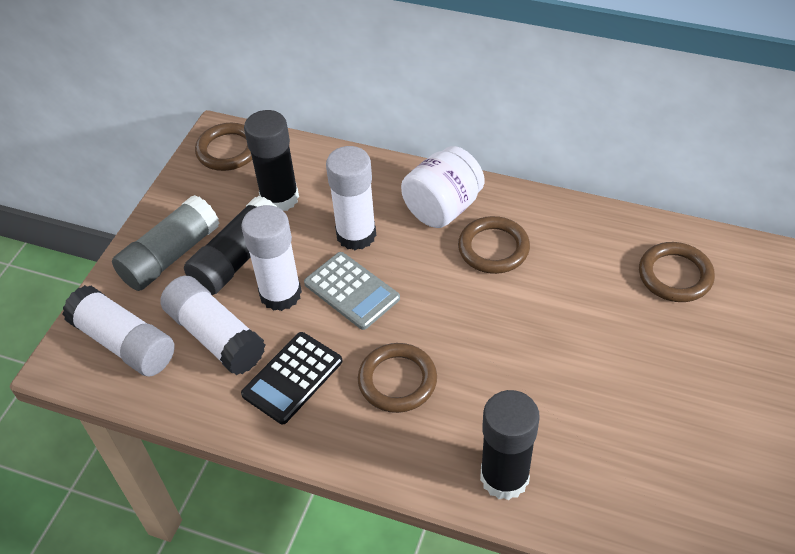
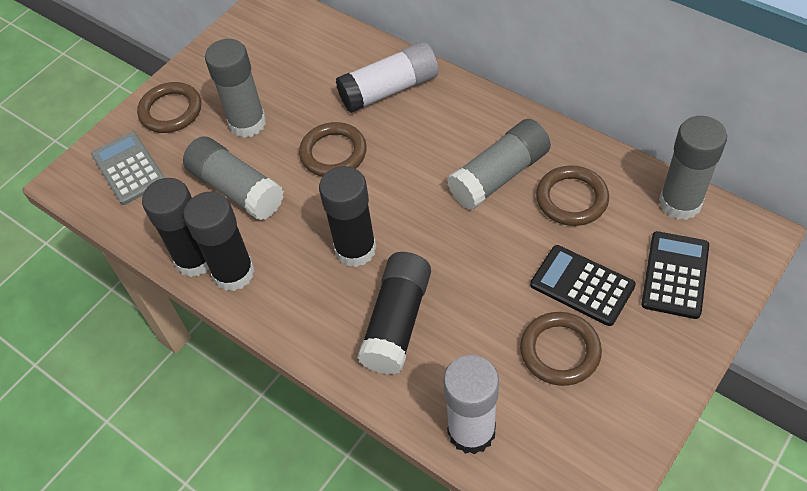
black calculator: [241,332,342,424] = 1 -> [530,245,636,326] [641,231,709,319] = 2
black glue stick: [184,196,277,295] [244,110,299,211] [480,390,540,500] = 3 -> [142,178,209,277] [183,192,255,291] [319,166,376,267] [357,252,431,375] = 4
grey glue stick: [112,195,220,291] = 1 -> [183,137,284,221] [205,39,266,138] [447,119,551,210] [659,116,727,220] = 4
white glue stick: [62,285,175,376] [160,276,265,375] [241,205,302,311] [326,146,376,250] = 4 -> [336,42,439,113] [443,355,499,454] = 2
white jar: [401,146,485,228] = 1 -> none = 0

